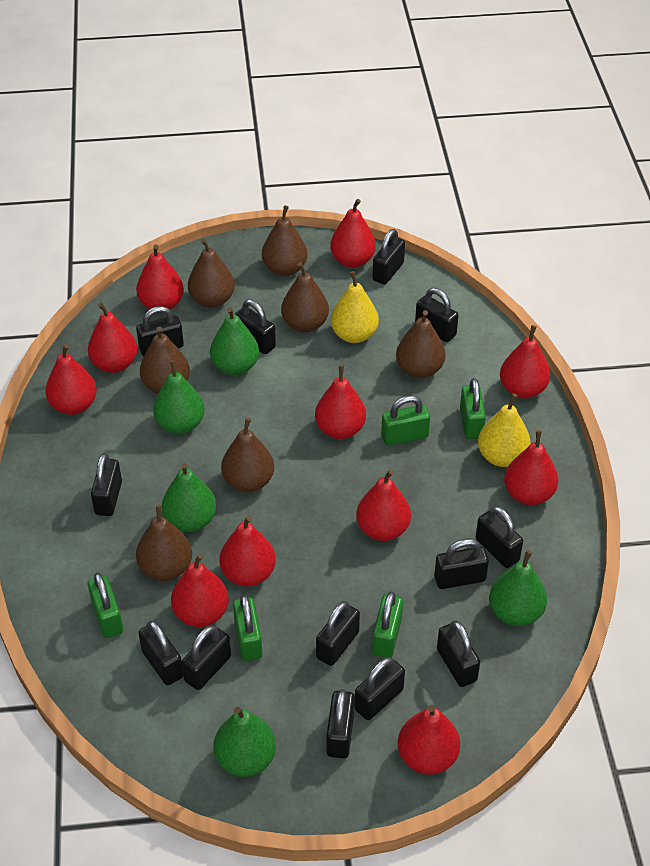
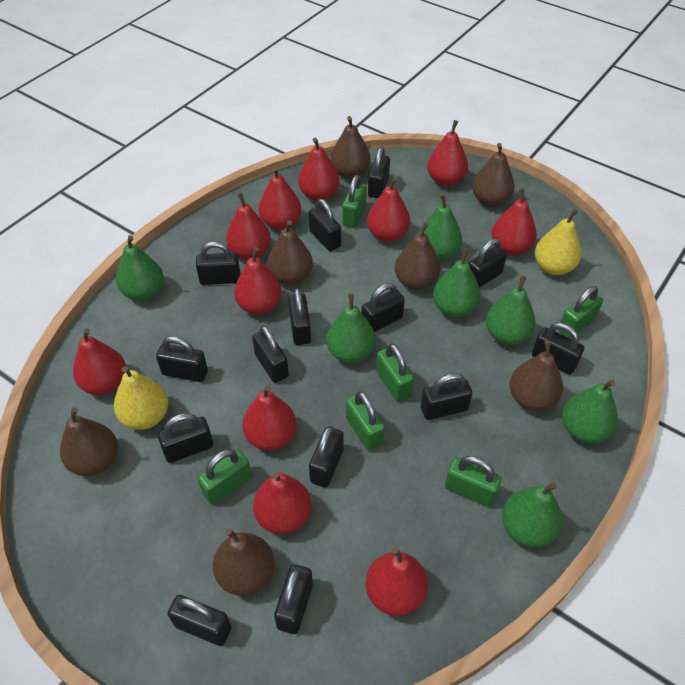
black padlock: [91,453,122,516] [136,306,184,356] [138,620,183,685] [182,625,231,690] [235,299,276,354] [316,601,360,666] [326,689,355,759] [354,657,405,720] [372,229,405,285] [415,288,459,342] [434,539,489,589] [437,621,480,687] [476,506,523,568] = 13 -> [156,336,208,382] [158,413,213,463] [168,595,231,646] [196,241,240,285] [252,326,289,383] [274,564,313,634] [288,288,311,345] [309,199,341,251] [309,426,343,487] [361,283,405,332] [368,147,390,198] [421,373,472,420] [469,239,507,288] [532,323,584,375] = 14
green padlock: [88,573,123,638] [233,595,263,661] [372,592,403,658] [381,395,430,446] [460,378,486,439] = 5 -> [198,449,252,505] [342,175,367,228] [346,391,385,451] [376,343,414,402] [445,456,502,507] [558,286,603,338] = 6
green pear: [153,360,205,434] [162,463,216,532] [210,307,259,375] [213,707,276,777] [489,550,547,626] = 5 -> [116,235,164,301] [326,293,376,363] [419,193,462,260] [433,248,481,317] [486,276,536,345] [502,482,563,548] [562,380,618,443] = 7

